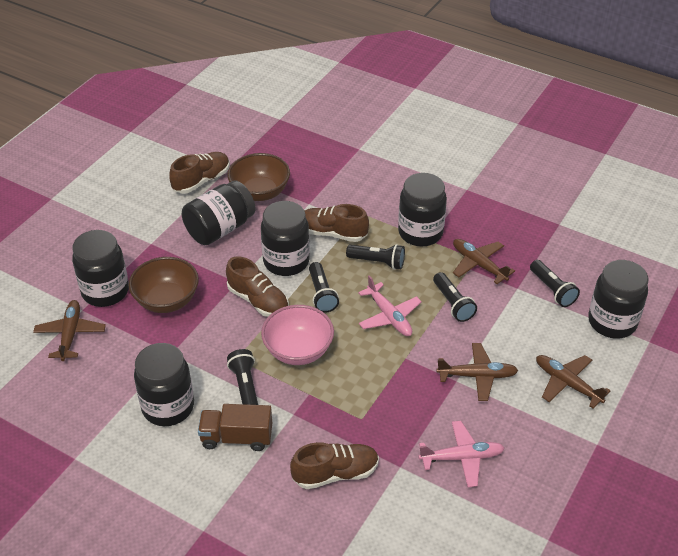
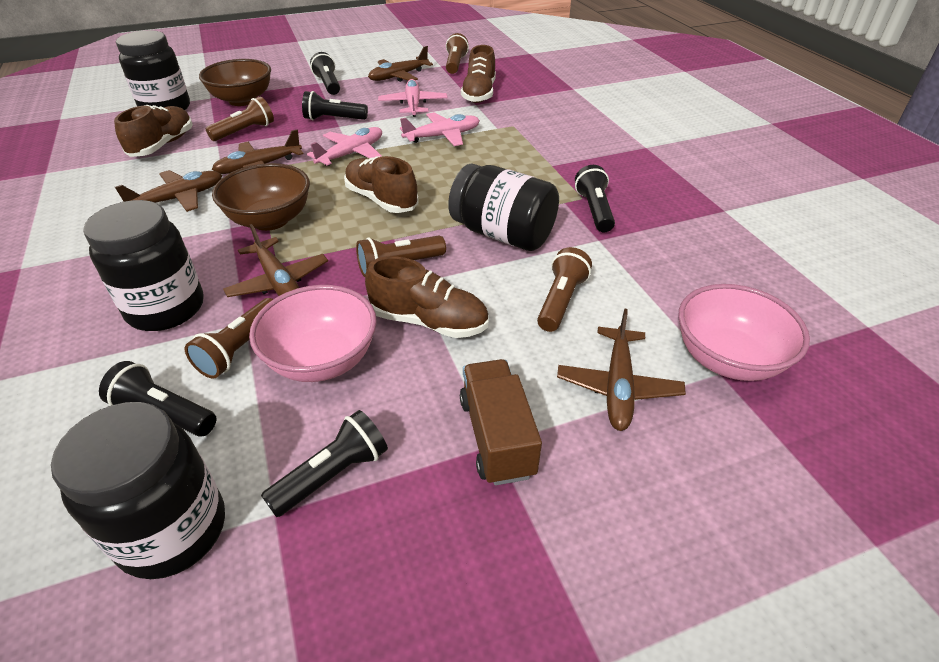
black jar: [72,230,129,307] [134,343,194,426] [182,180,256,245] [261,201,310,276] [398,173,447,246] [588,260,649,339] = 6 -> [51,402,225,579] [83,200,204,331] [116,30,190,110] [448,163,559,251] = 4
brown flashlight: none = 0 -> [185,298,274,379] [206,96,274,141] [356,235,446,277] [446,33,469,74] [537,247,592,332] = 5
brown plane: [33,300,106,361] [436,343,518,401] [453,239,515,284] [536,355,610,409] = 4 -> [115,170,222,212] [212,130,304,174] [223,224,328,297] [368,46,433,82] [557,308,686,431] = 5
pink bowl: [261,305,334,365] = 1 -> [249,285,377,382] [679,284,810,381] = 2
pink plane: [358,275,422,336] [418,421,505,487] = 2 -> [307,127,382,166] [378,79,447,117] [400,112,480,146] = 3

